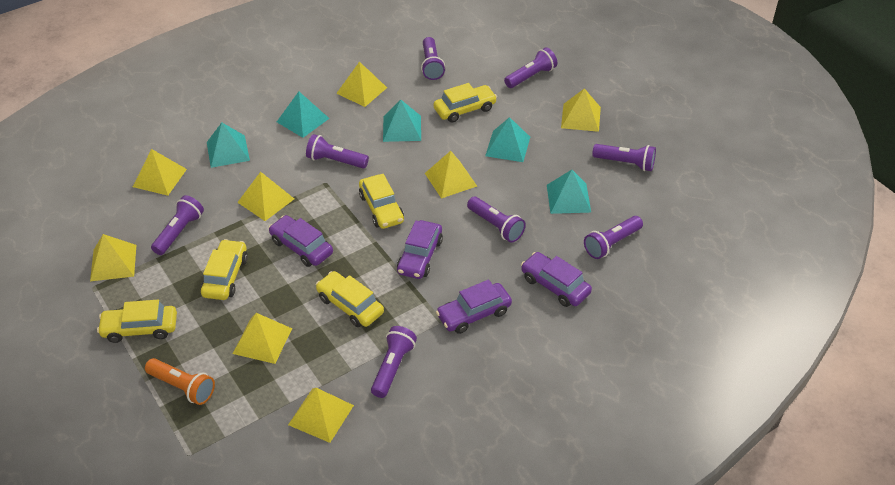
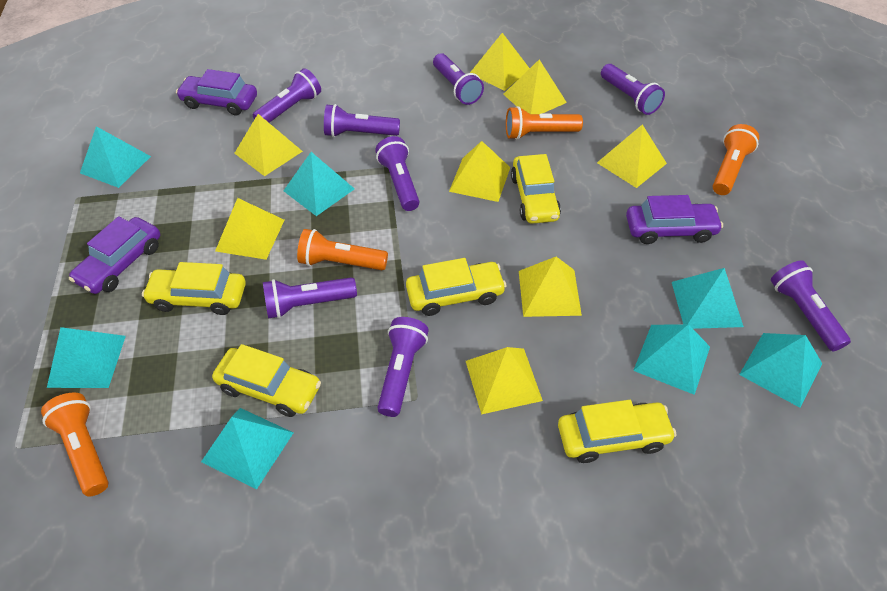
orange flashlight: [145,358,215,405] = 1 -> [41,392,108,497] [297,229,388,270] [506,106,583,140] [713,124,759,195] = 4
purple car: [268,215,333,267] [397,220,443,279] [436,280,512,334] [521,252,592,307] = 4 -> [69,216,160,294] [176,69,257,115] [626,195,723,244] = 3
turquoise pyramid: [207,122,250,168] [277,92,330,138] [383,100,421,142] [485,117,530,162] [547,170,591,214] = 5 -> [47,327,126,388] [80,126,151,188] [201,408,293,490] [283,152,355,216] [633,324,710,395] [672,268,744,329] [739,333,822,408] = 7

